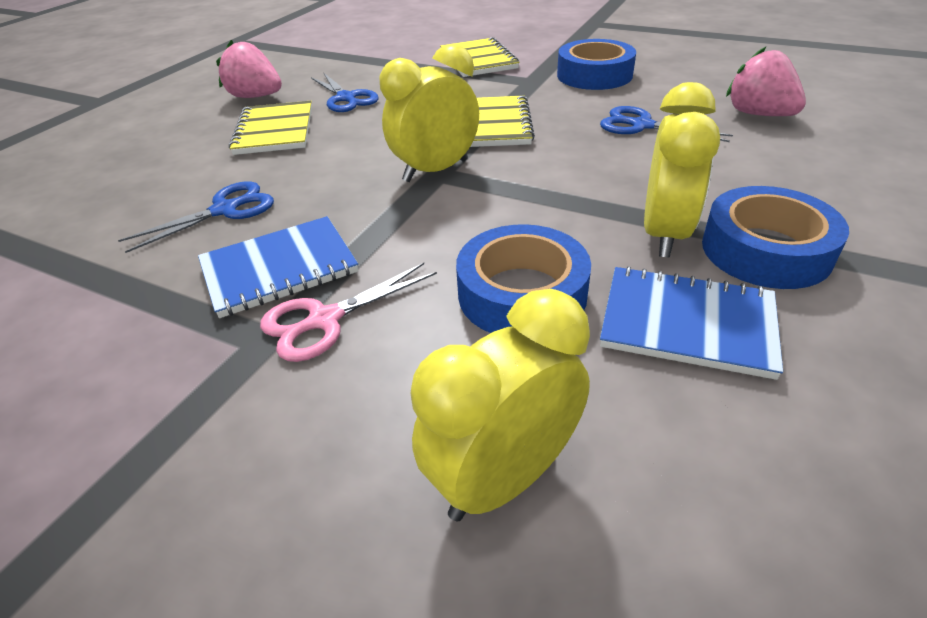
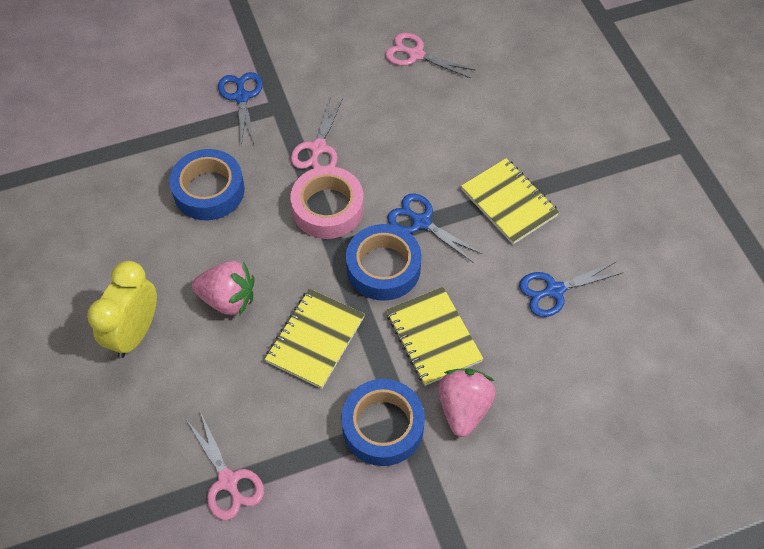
blue notebook: [198,216,358,318] [600,266,783,380] = 2 -> none = 0
pink scissors: [260,263,437,362] = 1 -> [186,411,264,520] [291,98,343,169] [385,33,476,78] = 3
pink tape: none = 0 -> [290,166,364,239] = 1
yellow clock: [379,44,479,182] [410,289,590,521] [644,82,720,258] = 3 -> [87,261,157,358] = 1

